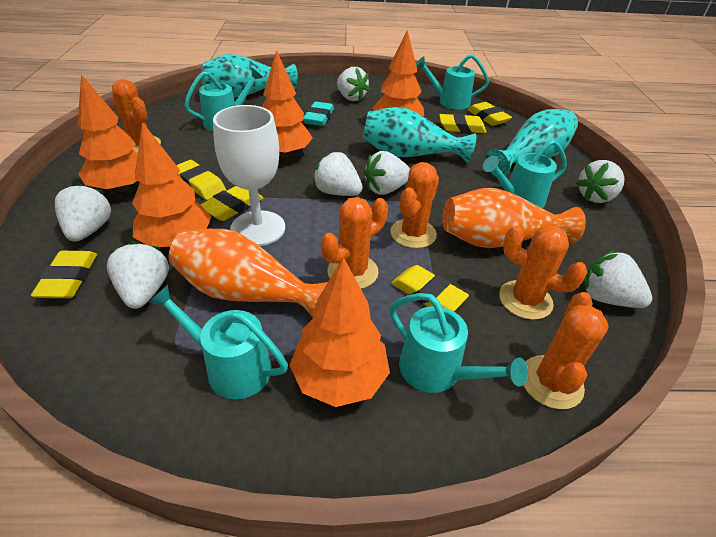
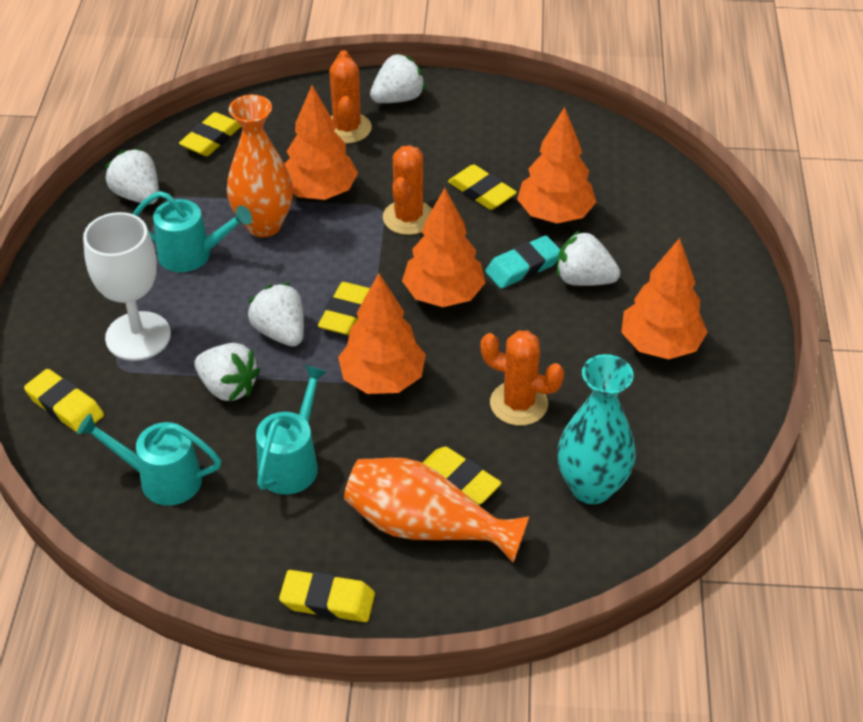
orange cactus: [112,79,161,152] [321,197,388,289] [390,162,439,248] [499,225,587,320] [523,292,609,409] = 5 -> [329,50,372,143] [383,145,432,235] [480,331,564,426] = 3
turquoise vase: [201,54,298,98] [363,107,477,163] [485,109,578,177] = 3 -> [558,354,636,504] = 1
turquoise watering can: [148,285,288,400] [184,68,263,131] [390,293,528,393] [416,54,489,110] [483,139,567,208] = 5 -> [77,413,221,505] [133,191,252,272] [256,365,327,494] = 3
white strawberry: [55,183,112,242] [107,241,169,309] [313,152,363,196] [337,67,370,101] [363,151,410,195] [576,160,624,203] [584,250,652,308] = 7 -> [105,148,159,204] [194,343,260,401] [247,283,304,347] [370,53,425,103] [557,230,620,286] = 5

